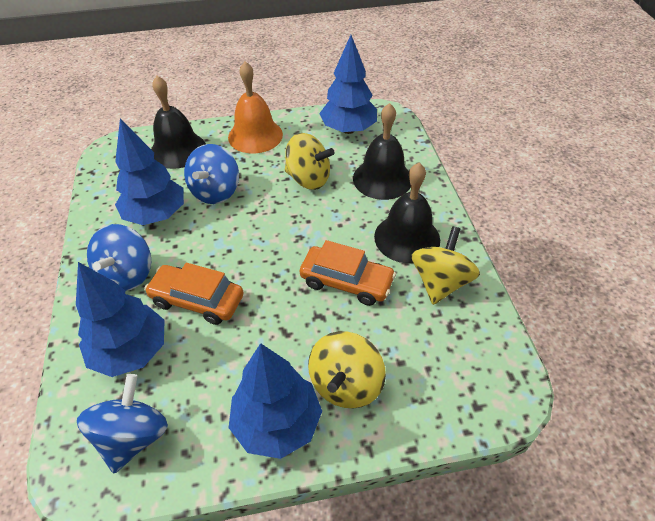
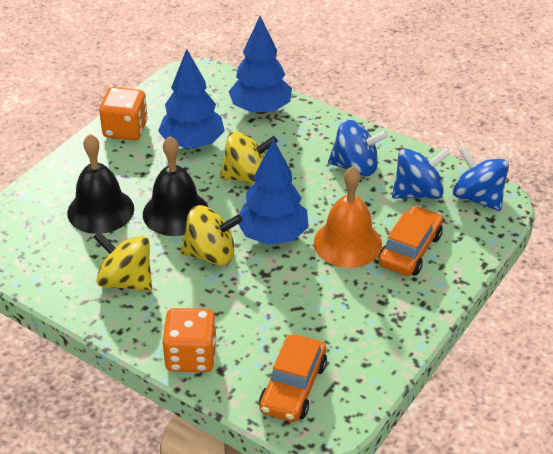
black bell: [151,76,206,169] [353,103,411,200] [374,163,440,264] = 3 -> [67,134,134,234] [143,136,208,236] = 2
blue tree: [76,262,164,377] [115,118,184,225] [229,343,322,459] [319,35,377,134] = 4 -> [158,49,225,149] [228,16,292,114] [239,139,309,245] = 3
orange dice: none = 0 -> [99,87,148,140] [162,308,217,372] = 2

